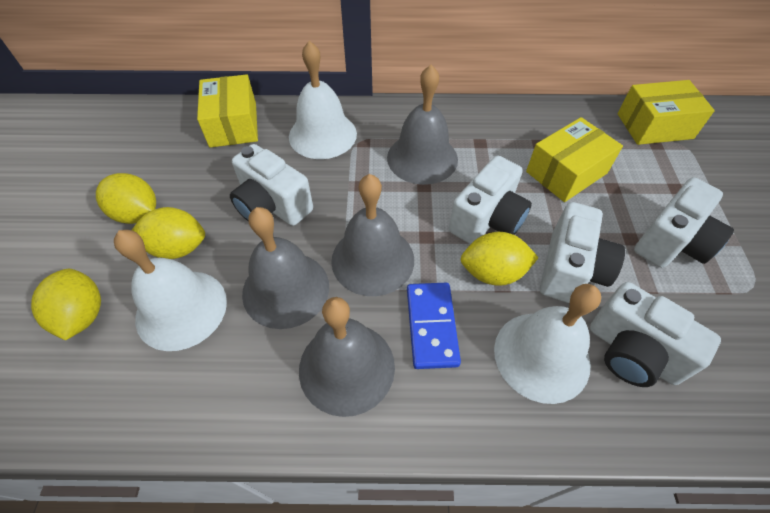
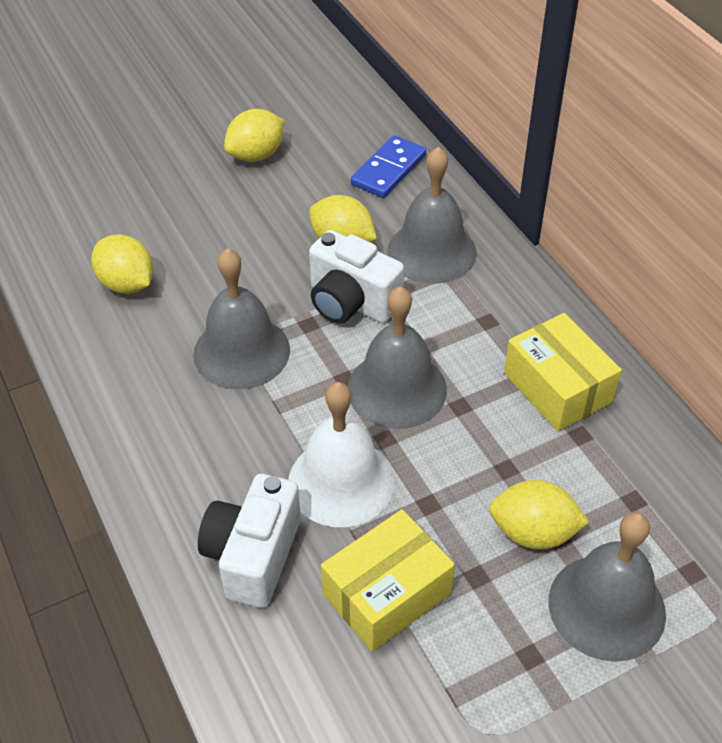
white bell: [114,230,227,351] [289,41,357,159] [494,284,601,404] = 3 -> [289,382,395,527] = 1
white camera: [230,144,313,226] [449,156,532,244] [540,202,625,303] [590,282,721,387] [634,177,734,268] = 5 -> [198,474,301,608] [309,230,404,324] = 2
yellow box: [197,74,258,148] [526,117,623,202] [617,80,715,145] = 3 -> [321,509,455,652] [504,313,622,431] = 2

